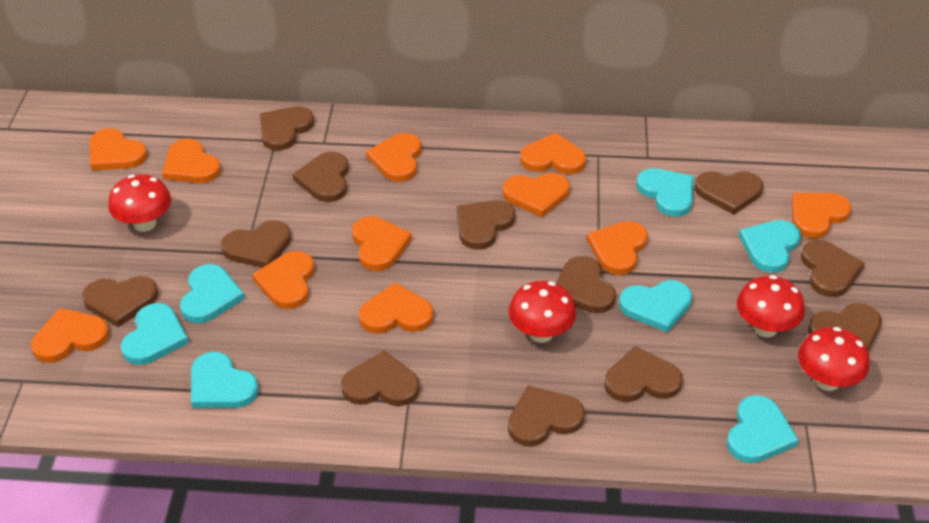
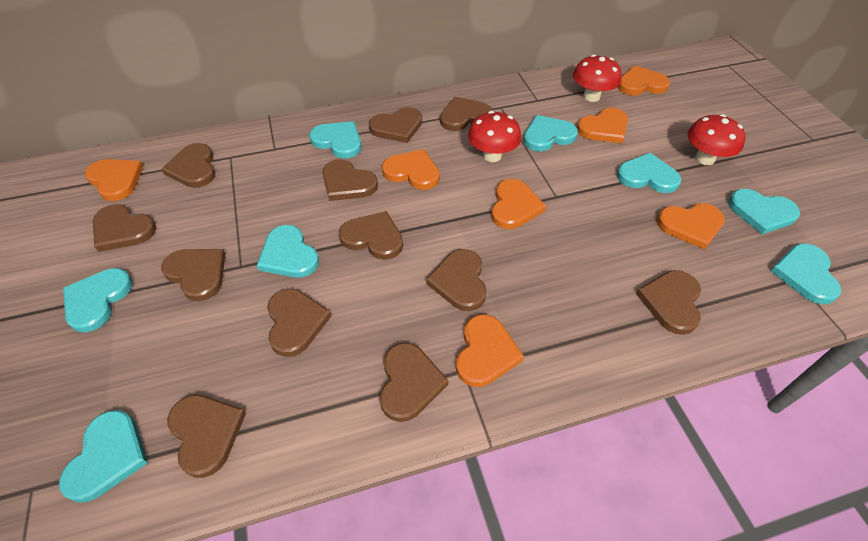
orange heart: [31,308,109,363] [89,128,147,170] [162,139,221,183] [252,251,314,309] [352,216,412,271] [359,282,434,333] [366,133,422,182] [503,173,570,217] [520,133,586,174] [587,221,648,275] [791,193,851,238] = 11 -> [85,159,143,201] [382,149,440,190] [456,314,524,387] [491,179,546,229] [577,108,628,143] [618,65,670,96] [657,203,725,250] = 7
red mushroom: [108,174,171,232] [509,281,576,343] [737,275,805,337] [798,327,869,391] = 4 -> [468,111,521,162] [573,54,622,102] [687,114,745,165] = 3
turquoise heart: [121,303,189,365] [180,264,245,323] [191,352,259,408] [619,280,692,332] [636,168,694,217] [727,395,799,463] [739,220,801,273] = 7 -> [59,410,148,503] [63,268,133,332] [257,225,319,278] [309,121,361,158] [523,115,578,152] [617,153,681,193] [728,189,800,234] [771,243,841,304] = 8

